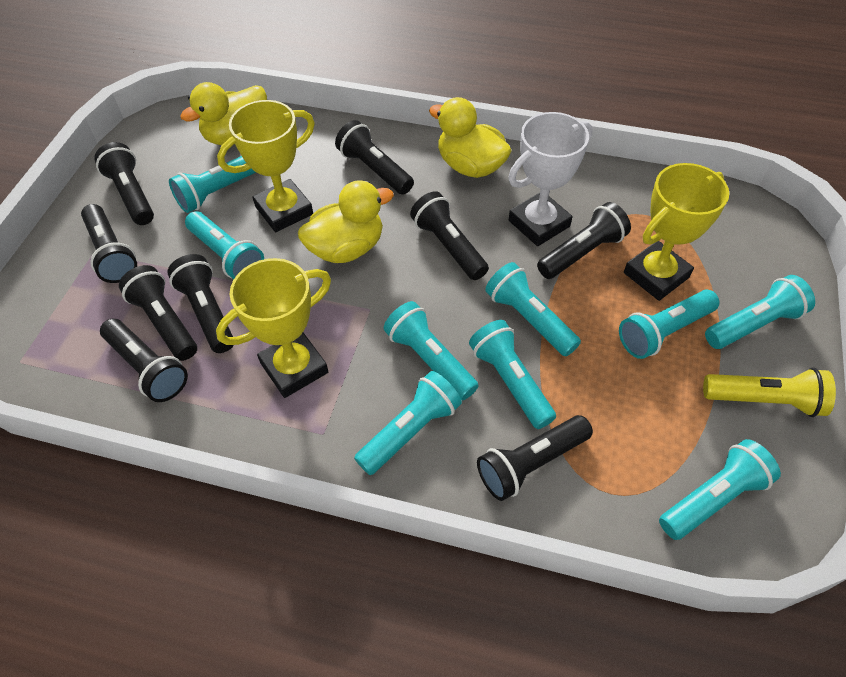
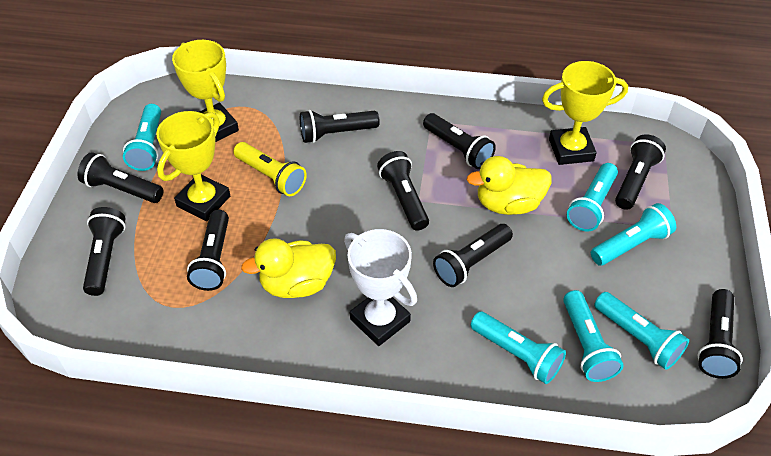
turquoise flashlight: [169,156,256,213] [185,211,264,279] [354,371,462,475] [384,301,478,400] [469,320,556,429] [485,262,581,356] [619,290,719,359] [659,439,781,540] [705,275,815,349] = 9 -> [123,104,161,171] [470,311,566,384] [563,290,624,382] [567,163,618,231] [591,203,676,266] [594,292,689,370] = 6
yellow duck: [180,82,267,145] [298,180,394,263] [429,97,512,178] = 3 -> [241,238,336,298] [467,156,552,215] = 2

